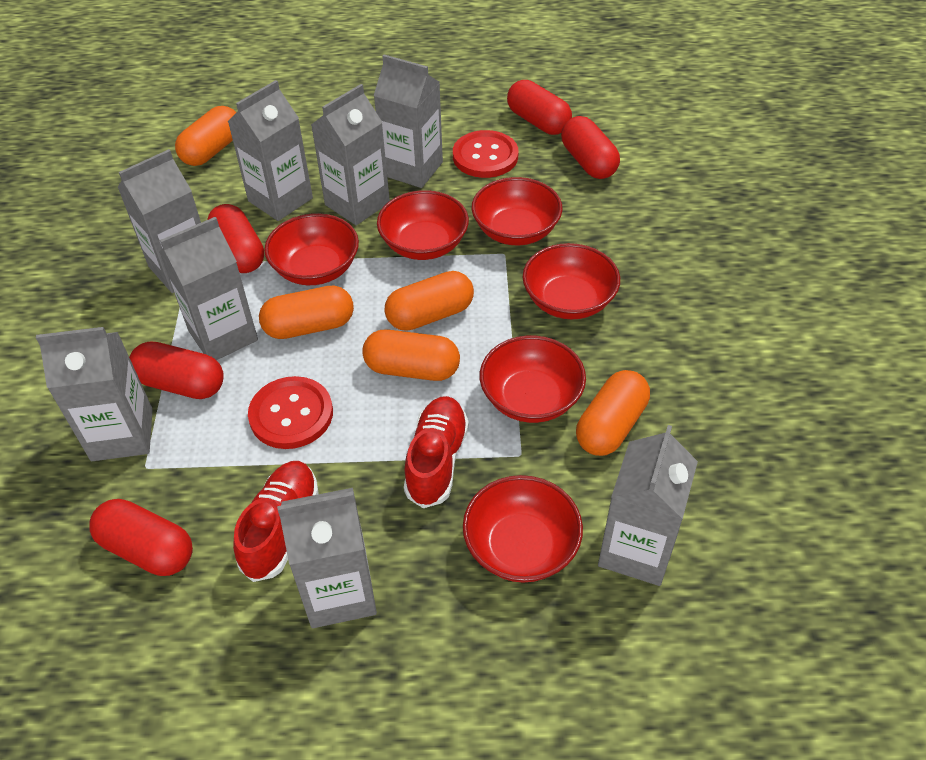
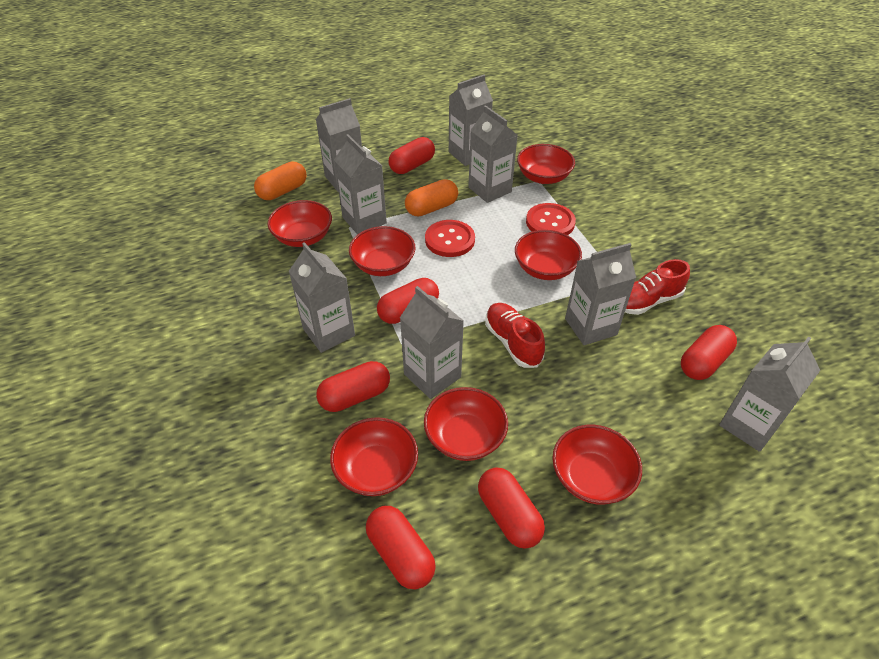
orange capsule: [175,106,236,166] [259,286,354,339] [362,329,460,381] [385,271,474,331] [576,370,650,456] = 5 -> [254,162,307,200] [405,179,458,217] = 2
red bowl: [264,213,359,285] [377,190,469,260] [463,475,583,583] [472,177,562,245] [480,336,586,423] [523,243,620,319] = 6 -> [268,200,332,247] [330,417,418,496] [349,226,415,276] [424,387,508,461] [515,230,582,280] [517,144,575,184] [552,425,642,504] = 7
red capsule: [90,499,193,576] [129,342,224,399] [207,204,264,273] [507,80,572,135] [561,116,620,179] = 5 -> [316,361,390,412] [366,506,436,590] [377,278,439,324] [388,137,435,174] [478,467,545,549] [681,325,737,380] = 6

